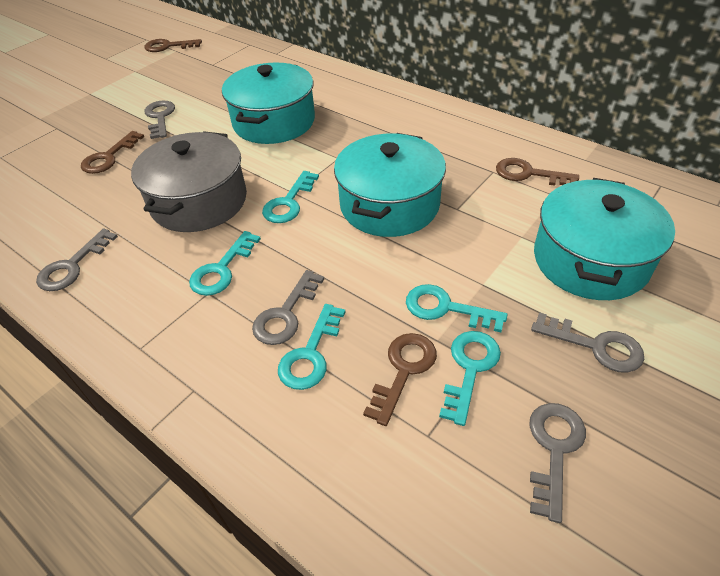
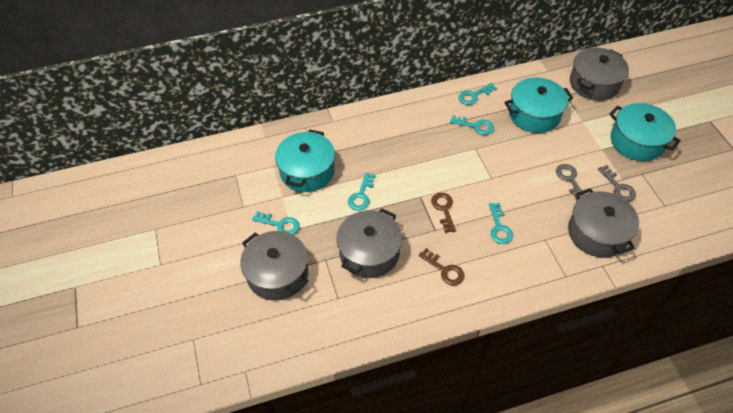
brown key: [81,131,144,174] [145,39,202,52] [363,333,437,426] [496,158,579,186] = 4 -> [419,248,464,285] [431,193,456,233] = 2
grey key: [36,229,118,291] [144,101,175,139] [252,270,324,345] [529,403,586,523] [531,312,644,373] = 5 -> [556,164,585,201] [598,165,636,201] = 2
grey pot: [131,131,247,232] = 1 -> [240,231,309,301] [336,208,402,278] [568,189,639,258] [570,48,629,101] = 4

